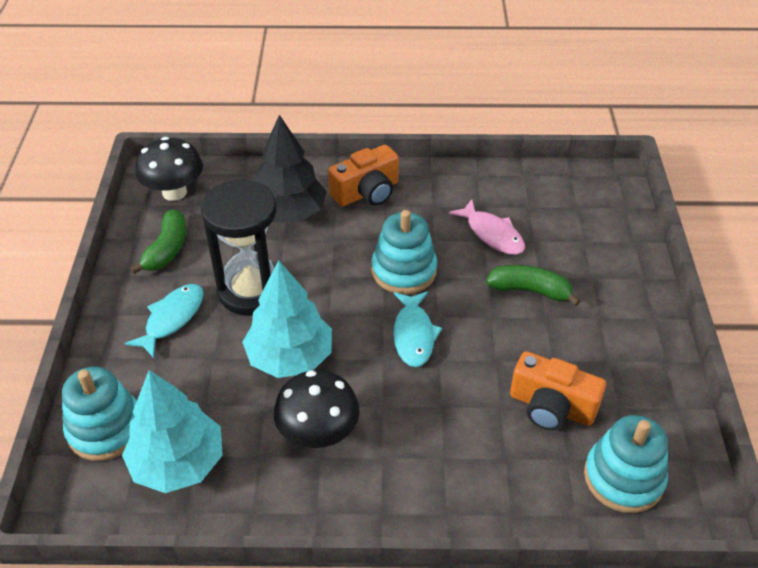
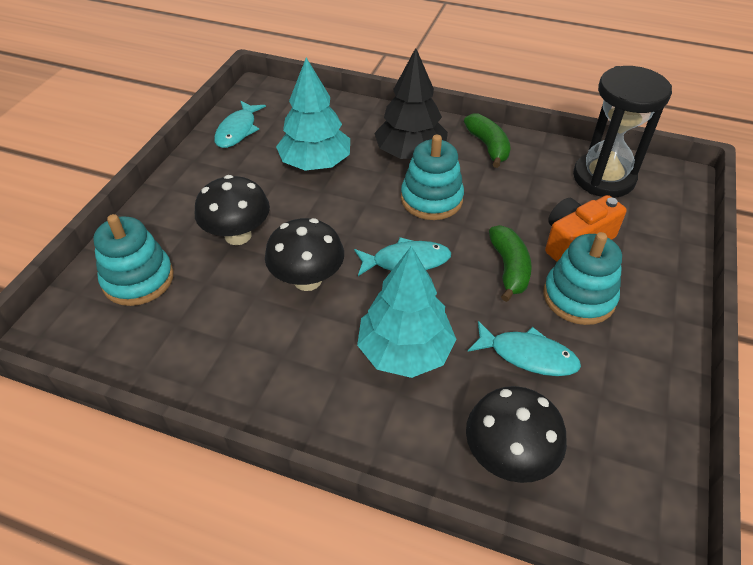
black mushroom: [135,137,203,201] [274,370,360,448] = 2 -> [195,175,270,245] [265,218,344,291] [466,386,567,483] = 3
orange camera: [328,145,399,206] [510,351,606,431] = 2 -> [545,195,627,262] = 1
pink fish: [449,199,525,255] = 1 -> none = 0
turquoise fish: [125,284,204,358] [393,292,442,367] = 2 -> [214,101,266,148] [354,237,451,276] [468,321,581,376] = 3

